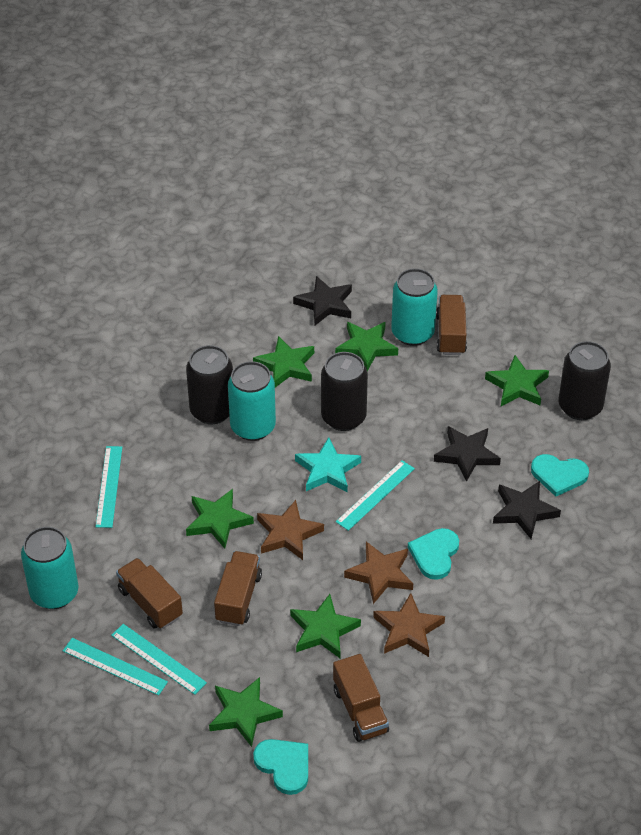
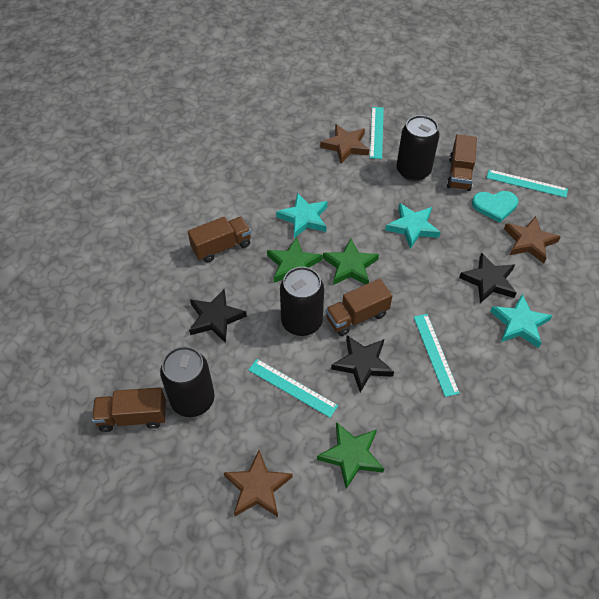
green star: [186,489,254,549] [209,677,283,747] [253,336,314,387] [290,594,361,658] [335,322,398,371] [485,355,549,406] = 6 -> [267,237,323,283] [317,422,384,489] [323,238,379,285] = 3
turquoise can: [21,527,79,609] [228,361,276,441] [391,268,438,346] = 3 -> none = 0
turquoise heart: [253,739,308,795] [408,528,459,580] [531,454,589,497] = 3 -> [472,191,518,223] = 1
turquoise star: [295,437,361,493] = 1 -> [276,193,328,238] [385,203,440,249] [490,294,553,348] = 3

